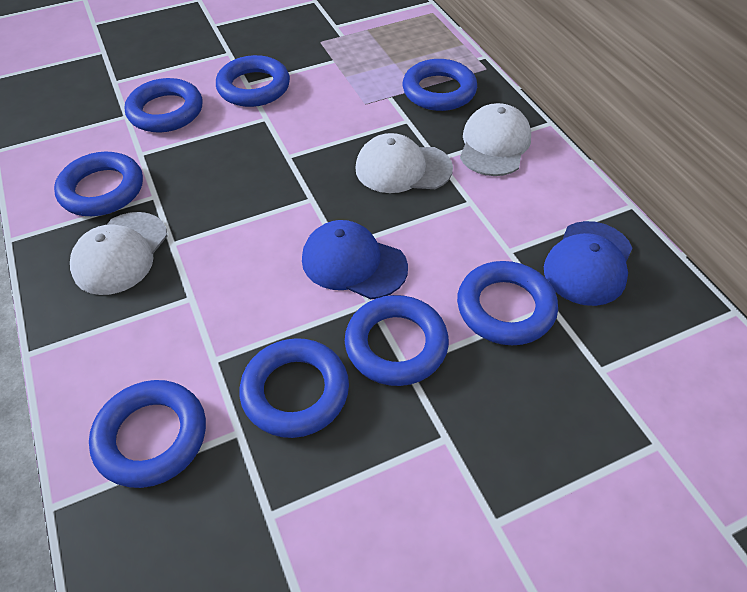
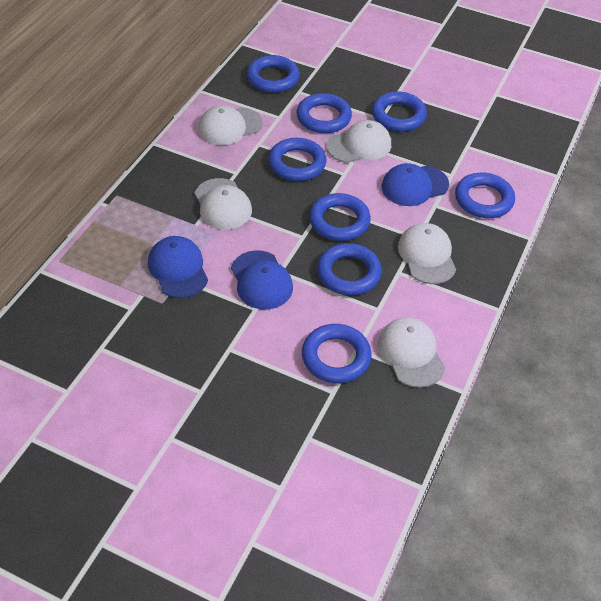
blue cap: [302,220,408,299] [544,221,632,306] = 2 -> [148,236,208,298] [231,250,293,310] [382,163,449,206] = 3
white cap: [70,212,167,295] [355,133,453,193] [460,103,531,176] = 3 -> [194,178,252,230] [198,105,263,145] [326,120,391,163] [378,318,445,388] [398,223,456,284] = 5

